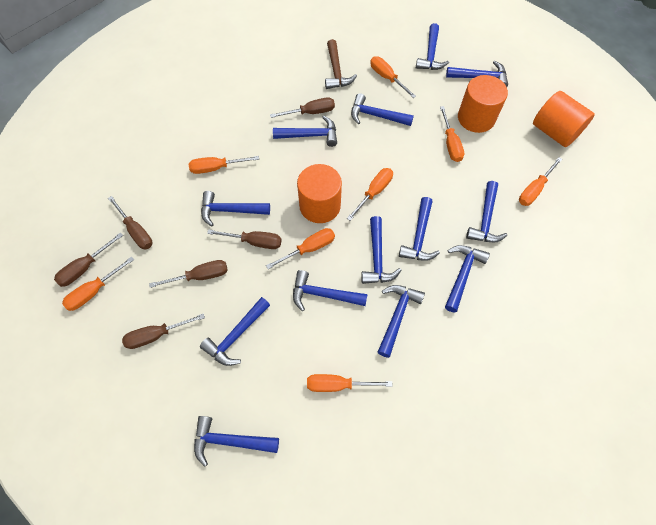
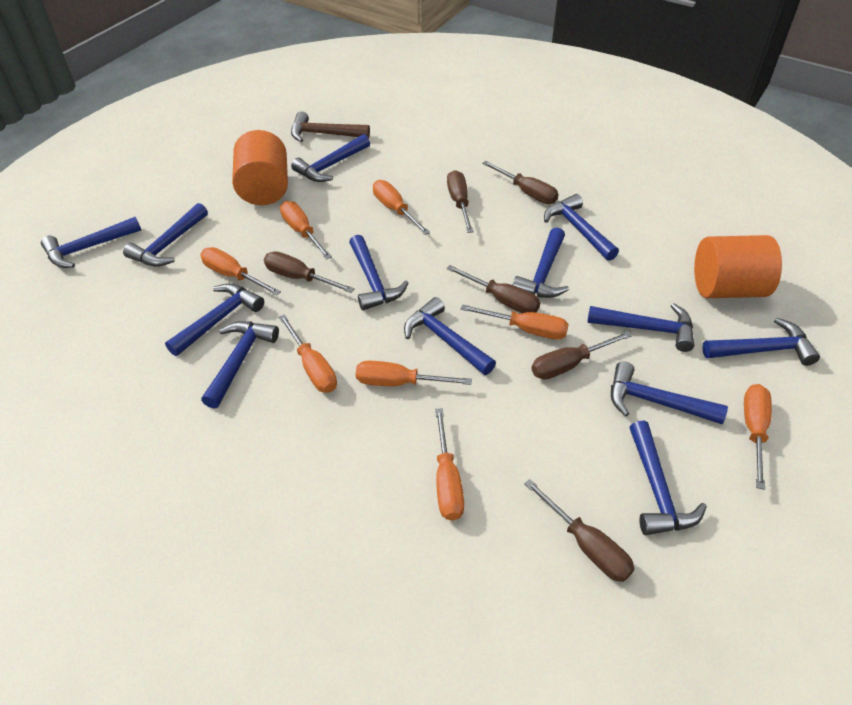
orange cylinder: [297,164,342,223] [458,75,508,133] [533,91,595,147] = 3 -> [232,130,288,205] [694,235,782,298] = 2

